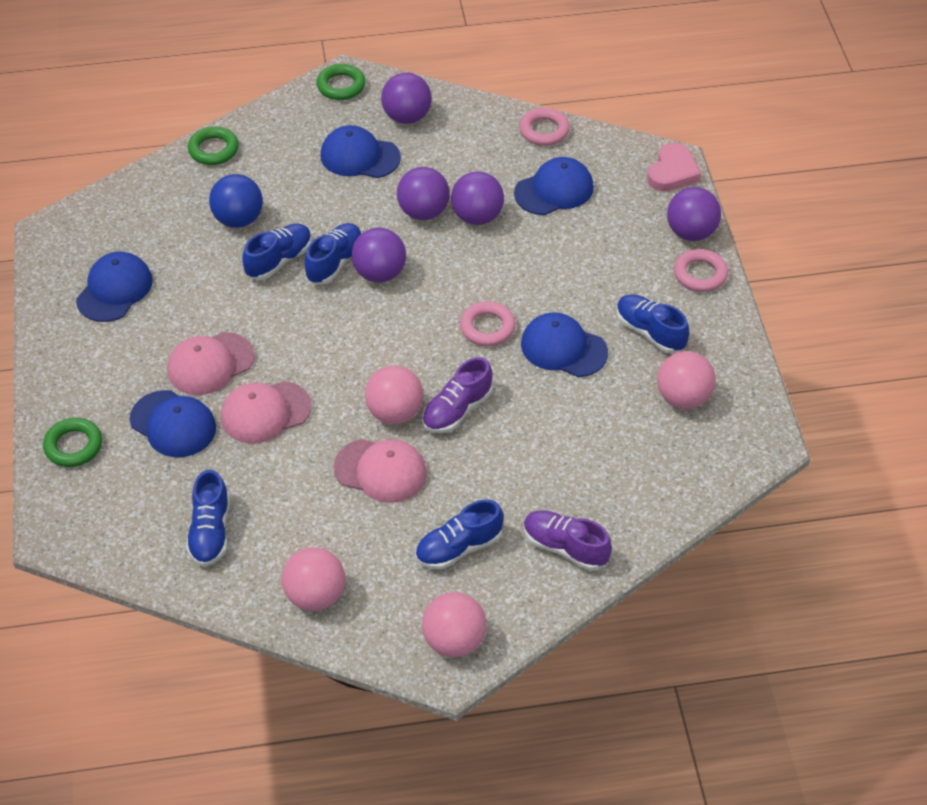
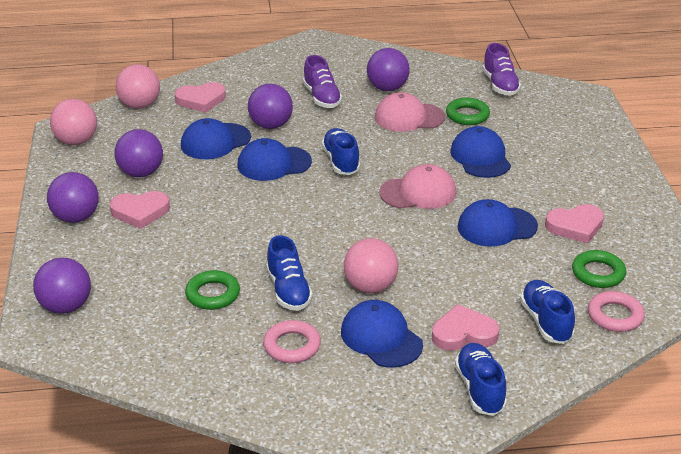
blue ball: [209,174,263,228] = 1 -> none = 0
blue shoe: [186,469,230,567] [242,224,312,280] [304,223,362,284] [415,500,504,570] [616,294,689,354] = 5 -> [266,235,313,311] [321,128,360,175] [455,343,507,416] [520,280,575,344] = 4
pink ball: [282,547,346,611] [365,366,423,424] [422,592,487,657] [657,351,716,409] = 4 -> [50,99,97,145] [116,64,160,109] [344,238,398,293] = 3
pink cap: [167,332,255,395] [221,381,312,443] [334,439,427,503] = 3 -> [375,92,445,132] [379,164,456,209] = 2
pink heart: [647,143,701,191] = 1 -> [110,191,170,229] [175,82,226,113] [432,304,499,351] [545,204,604,243] = 4
pink ring: [460,301,516,346] [519,108,570,146] [674,249,728,292] = 3 -> [263,320,321,363] [588,291,645,332] = 2

